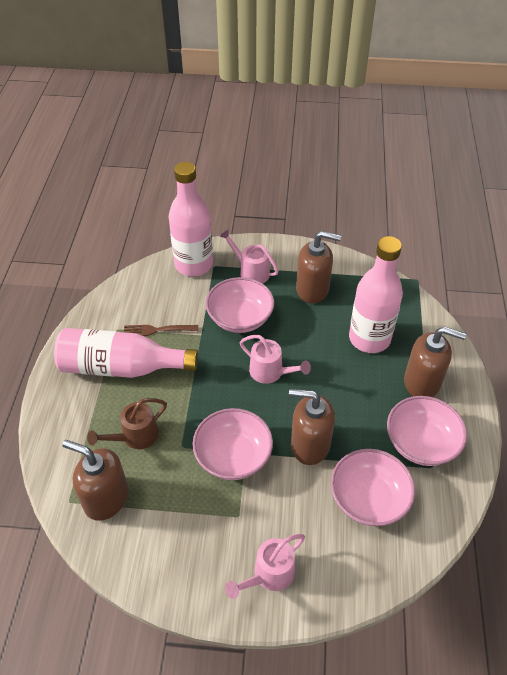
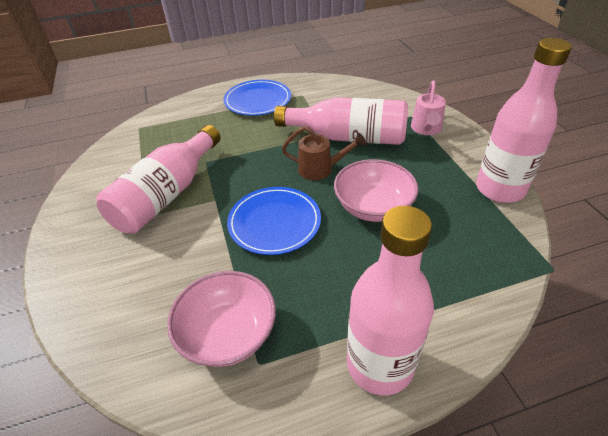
blue plate: none = 0 -> [223,80,291,116] [227,187,321,255] = 2
brown fork: [124,325,198,336] = 1 -> none = 0
brown soap dispenser: [62,440,128,521] [289,389,335,465] [296,231,341,303] [404,327,466,397] = 4 -> none = 0
pink bottle: [54,328,198,378] [169,162,213,276] [349,236,403,353] = 3 -> [97,125,221,234] [274,97,408,145] [347,206,434,396] [476,38,572,203] = 4
pink bowl: [193,408,273,480] [206,277,274,333] [331,449,415,526] [387,396,467,466] = 4 -> [167,271,276,367] [334,159,419,222] = 2
pink watering can: [219,229,279,283] [225,534,305,599] [240,335,311,384] = 3 -> [411,80,446,135] = 1

